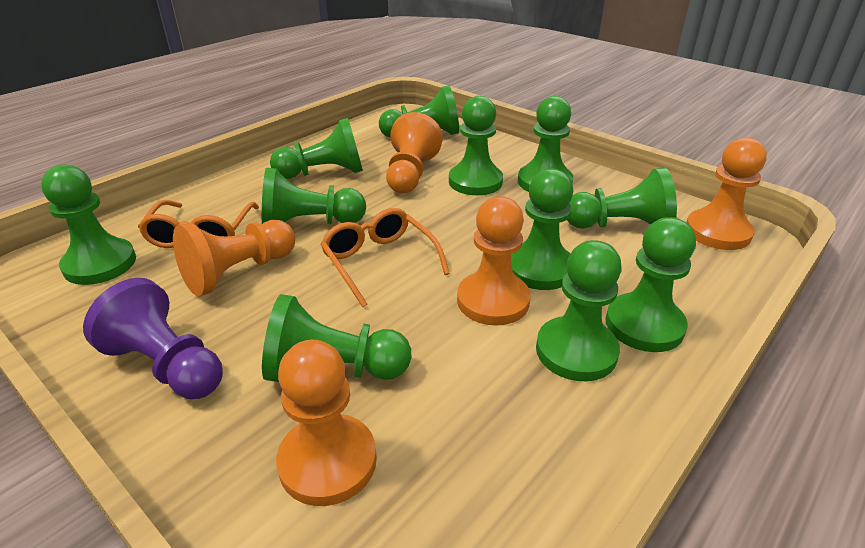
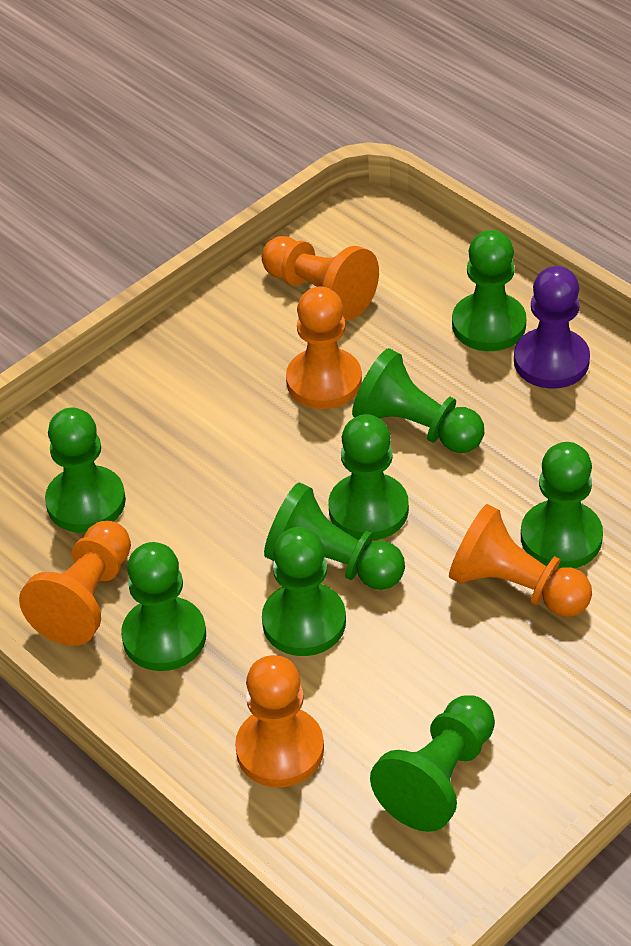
green pawn: [41,164,136,285] [262,168,366,224] [262,294,411,382] [270,118,363,179] [379,85,459,138] [449,96,503,195] [511,169,573,290] [518,96,573,192] [536,240,622,381] [567,167,677,229] [605,217,696,352] = 11 -> [45,408,126,533] [121,542,206,671] [262,527,346,656] [264,483,405,590] [328,414,409,541] [352,348,484,453] [370,695,495,832] [452,230,526,351] [521,442,603,569] = 9
orange glasses: [138,200,259,248] [320,208,450,307] = 2 -> none = 0

